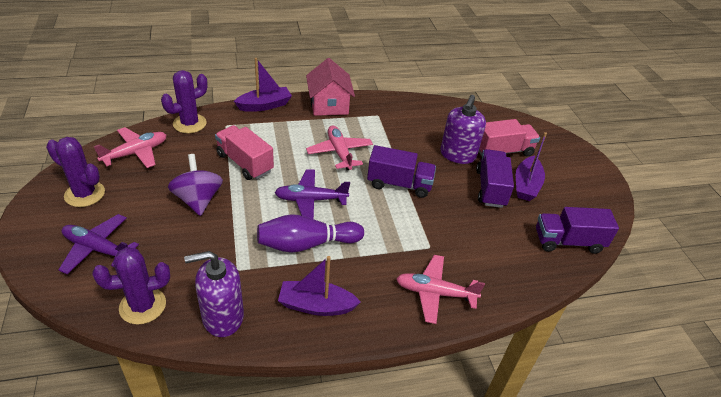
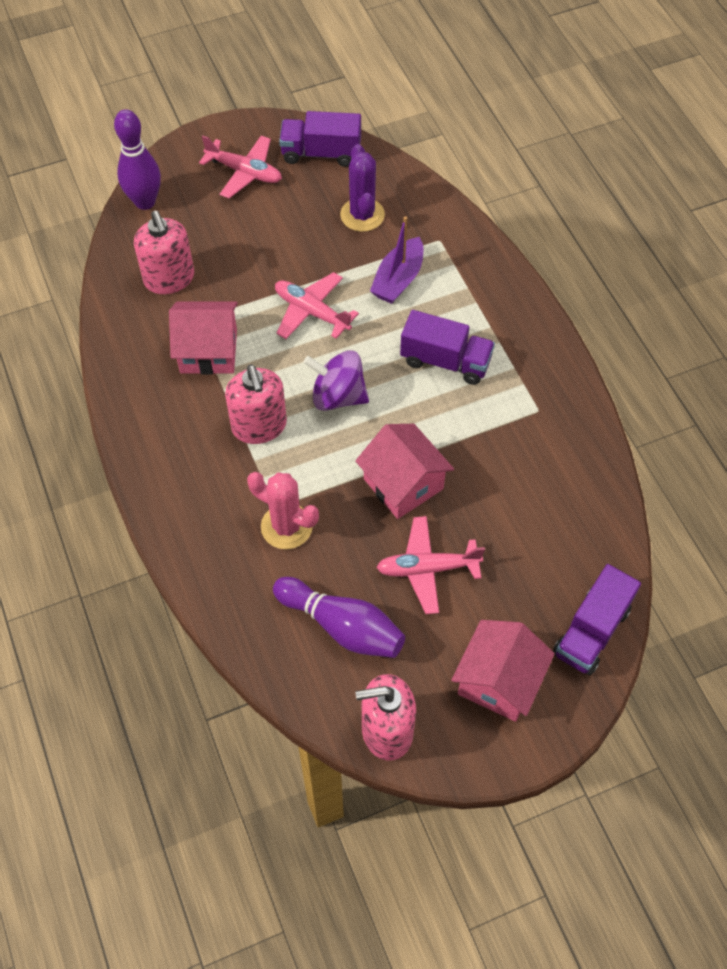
pink cactus: none = 0 -> [247,472,319,549] = 1
pink house: [306,58,355,116] = 1 -> [169,302,238,375] [355,424,454,519] [451,620,555,722] = 3
pink soap dispenser: none = 0 -> [134,211,194,294] [225,364,287,444] [355,674,416,761] = 3
pink truck: [215,125,274,180] [479,119,540,157] = 2 -> none = 0
purple boat: [234,58,292,112] [278,256,361,316] [516,132,547,201] = 3 -> [370,216,423,304] = 1
purple bowling pin: [257,214,364,253] = 1 -> [114,109,161,210] [273,577,405,658] = 2
purple cactus: [46,137,105,207] [92,247,170,325] [161,70,208,133] = 3 -> [340,144,385,232] = 1
purple plane: [58,214,139,274] [274,169,350,219] = 2 -> none = 0
purple soap dispenser: [184,251,244,337] [440,95,486,164] = 2 -> none = 0

